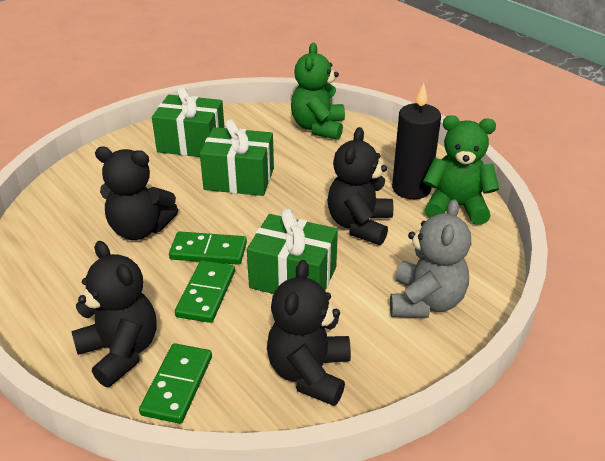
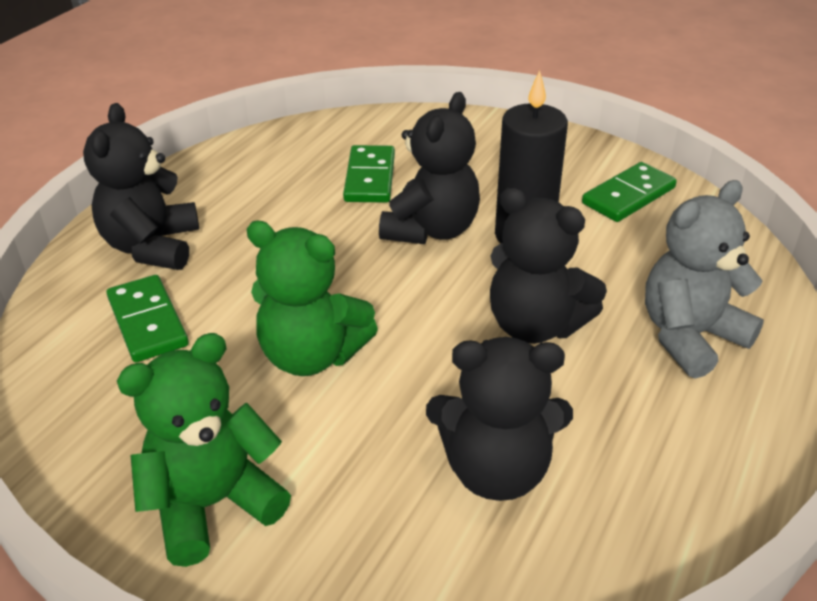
green gift: [152,87,225,157] [200,119,274,196] [247,209,338,294] = 3 -> none = 0

